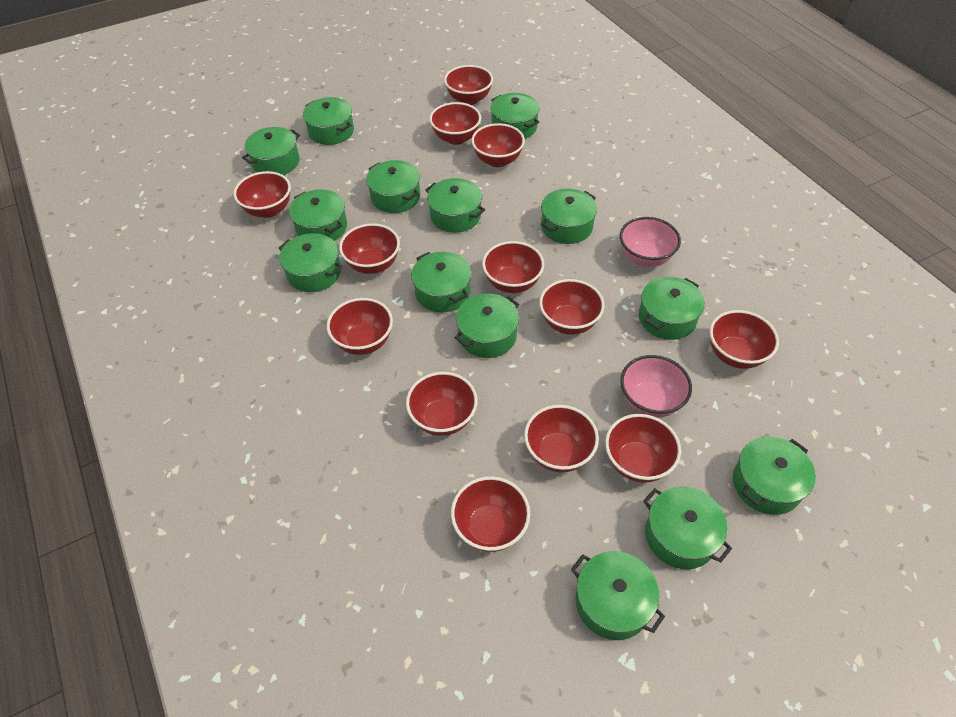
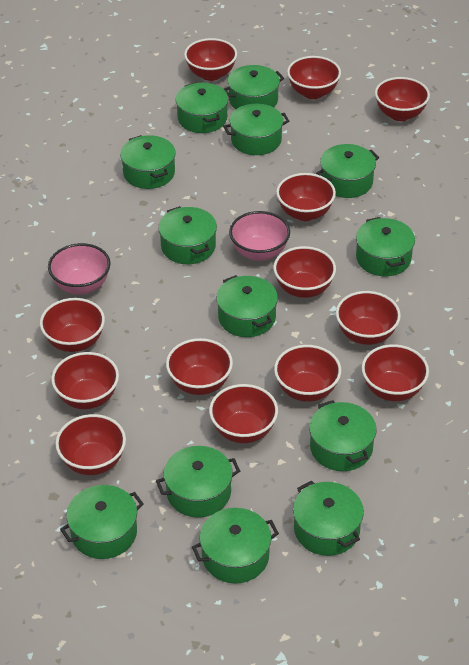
green pot: [242,127,300,175] [278,233,342,292] [289,189,347,241] [303,97,354,145] [366,160,420,213] [411,252,472,313] [425,178,485,233] [455,294,519,358] [490,93,540,139] [541,188,597,244] [571,551,665,640] [639,277,705,340] [643,486,732,569] [733,437,816,515] = 14 -> [60,485,144,559] [120,135,176,189] [156,446,240,518] [158,206,217,264] [175,82,229,133] [192,508,279,584] [216,275,278,337] [223,104,289,155] [224,65,284,110] [293,480,364,556] [309,400,377,471] [316,144,379,198] [356,217,415,276] = 13

